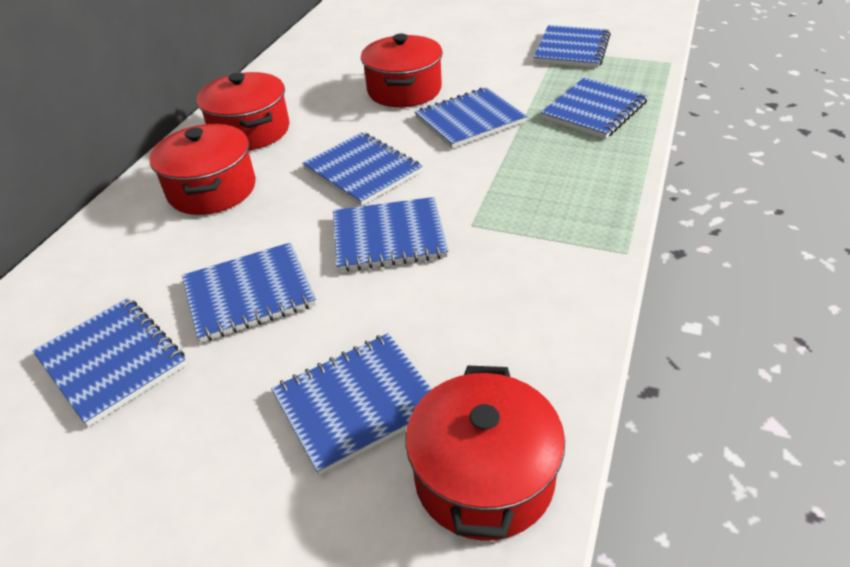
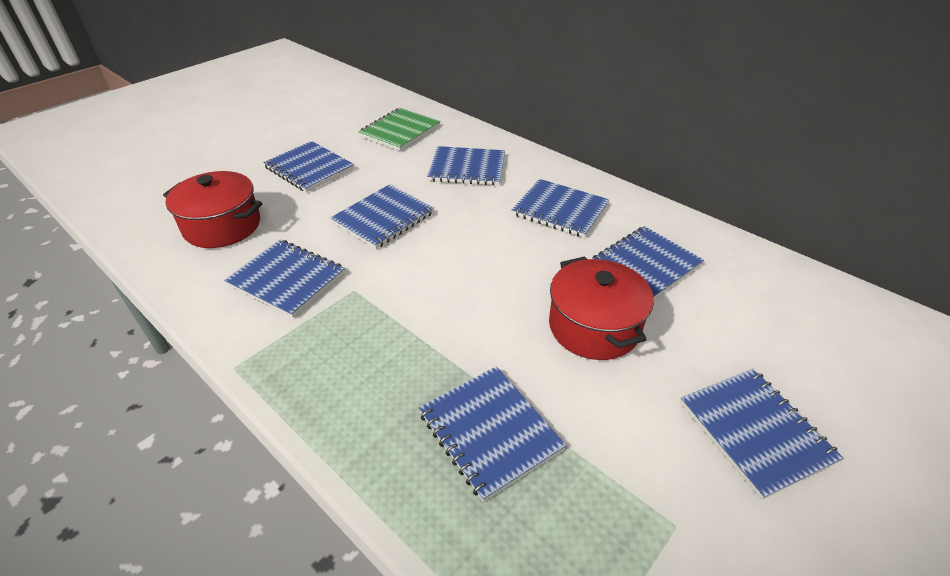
green notebook: none = 0 -> [358,108,440,151] = 1
red pot: [149,123,256,215] [197,72,290,150] [361,34,443,107] [405,366,565,541] = 4 -> [163,171,262,248] [549,256,654,360] = 2

